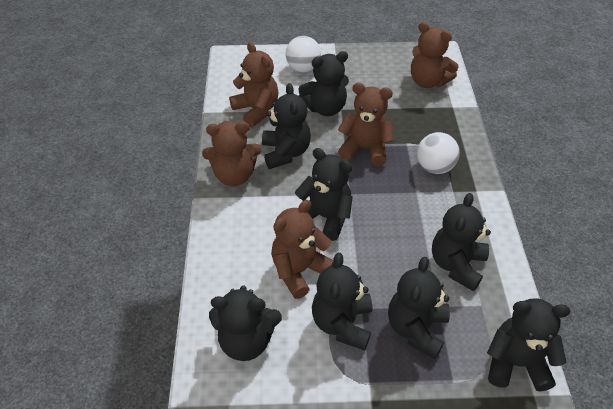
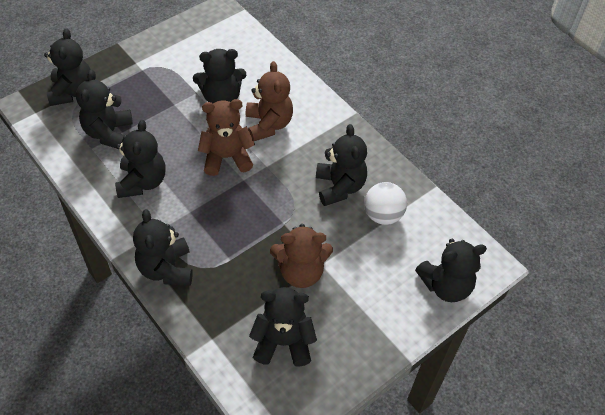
brown teddy bear: [202,121,261,186] [229,42,279,127] [271,200,334,299] [338,83,394,166] [411,22,459,88] = 5 -> [198,99,255,176] [246,61,293,141] [270,224,333,288] = 3
white ball: [286,36,321,72] [417,132,460,174] = 2 -> [364,182,407,225] = 1

